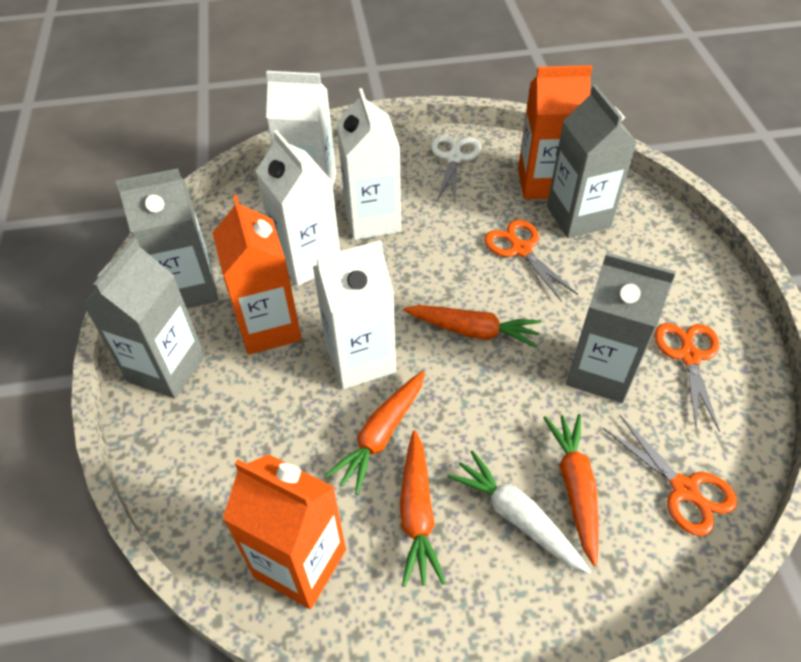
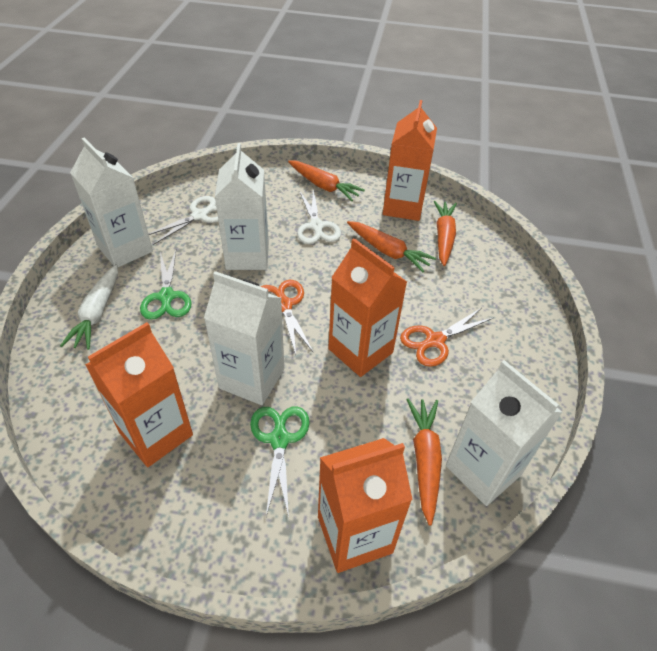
green scissors: none = 0 -> [140,251,192,320] [250,406,310,517] = 2
grey carton: [83,237,205,399] [116,168,218,308] [547,85,637,238] [566,252,676,403] = 4 -> none = 0
orange carton: [213,195,302,355] [223,454,346,609] [518,65,592,199] = 3 -> [85,322,193,467] [318,438,413,573] [328,238,407,377] [383,100,437,221] = 4
orange scissors: [484,220,578,302] [603,414,737,536] [654,323,720,432] = 3 -> [261,280,314,355] [400,308,493,367] = 2
white scissors: [431,135,481,202] = 1 -> [149,196,218,245] [297,188,341,244] = 2

